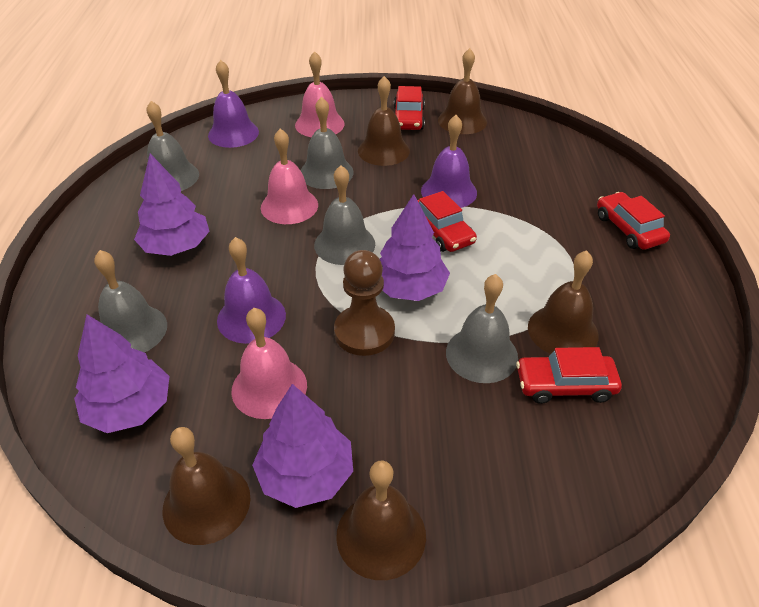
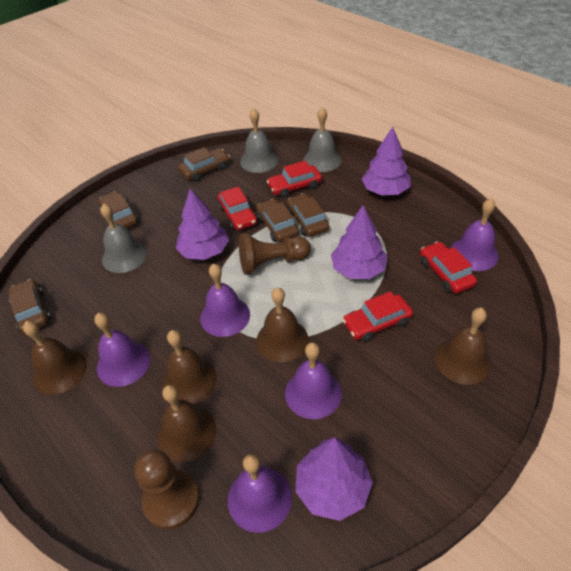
brown car: none = 0 -> [9,279,51,333] [98,191,139,229] [178,147,230,182] [256,199,299,242] [287,193,329,237] = 5
brown pawn: [334,250,395,356] = 1 -> [134,449,200,529] [239,233,311,275] = 2
grey bell: [94,250,167,352] [146,101,199,191] [300,97,354,189] [314,165,375,265] [446,274,518,383] = 5 -> [101,203,147,273] [240,108,278,173] [303,107,341,172] = 3
pink bell: [231,308,307,419] [261,128,318,224] [295,51,345,137] = 3 -> none = 0
purple bell: [208,60,259,148] [217,237,286,344] [421,115,477,208] = 3 -> [94,313,150,387] [200,264,250,337] [228,454,292,533] [285,342,342,419] [451,198,499,271] = 5

